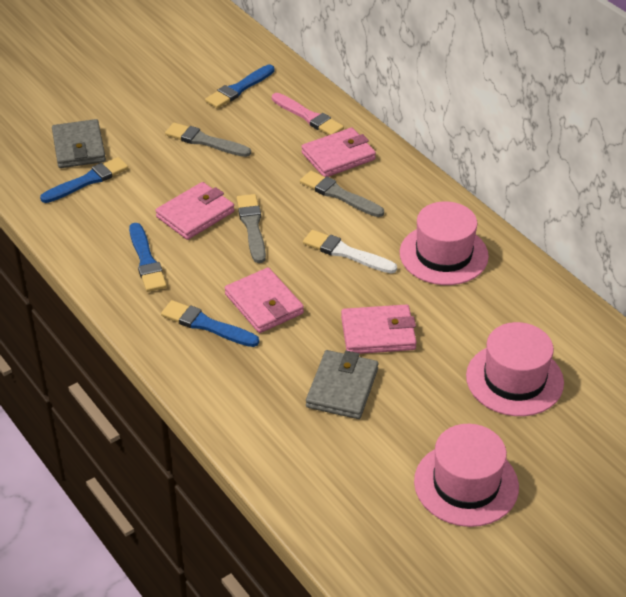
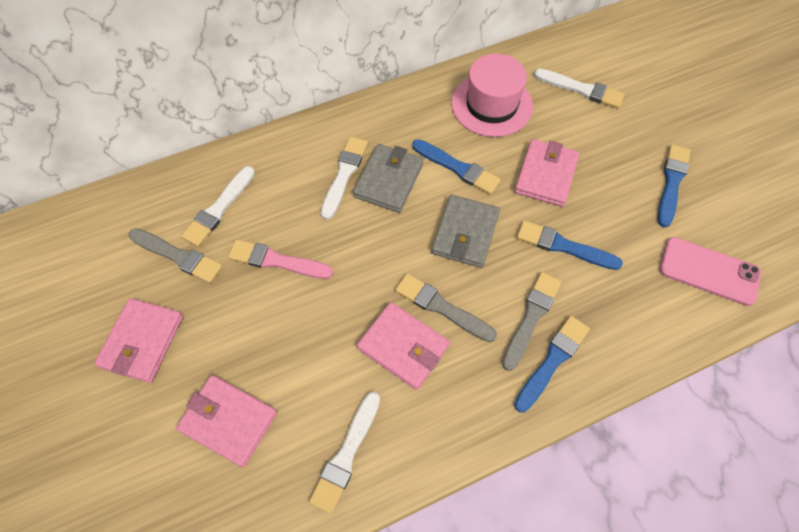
pink hat: [400,201,489,285] [414,424,519,527] [466,322,564,416] = 3 -> [451,54,533,137] = 1
pink phone: none = 0 -> [660,237,761,306] = 1
white brush: [303,230,397,274] = 1 -> [181,166,255,247] [309,391,380,514] [321,137,368,220] [534,69,625,108] = 4

